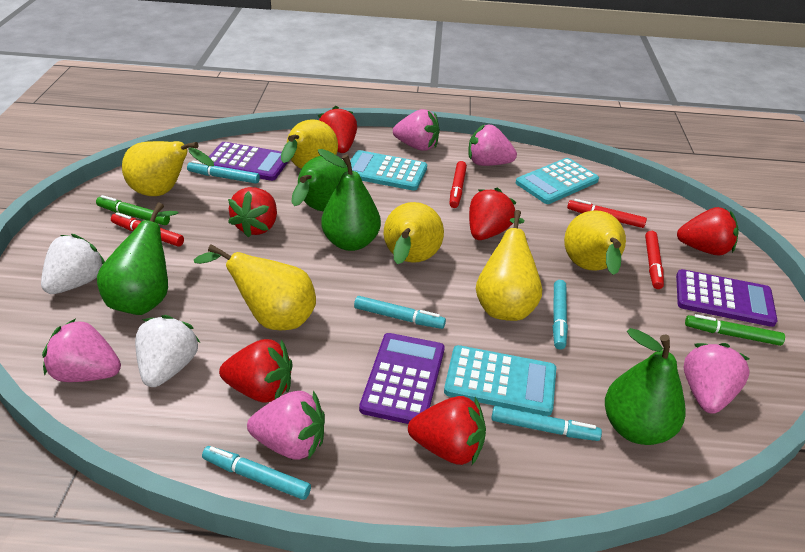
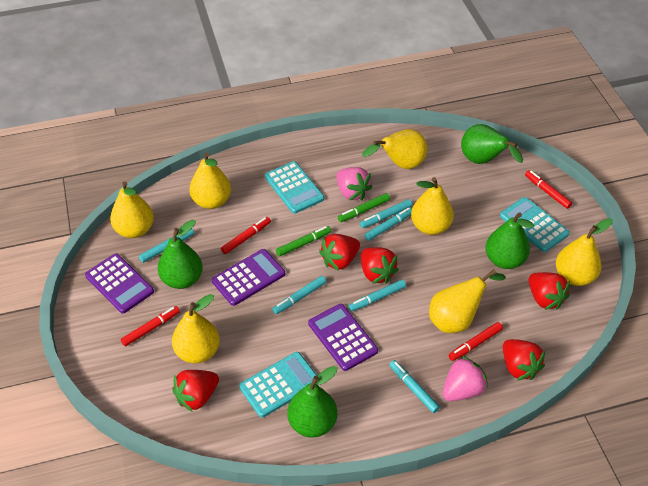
pink strawberry: [42,318,121,382] [247,391,325,460] [393,109,440,151] [468,125,517,166] [684,343,750,414] = 5 -> [336,167,372,200] [443,356,488,401] = 2
red strawberry: [219,339,292,402] [228,187,277,238] [318,106,357,153] [408,396,486,465] [469,188,517,240] [677,207,739,255] = 6 -> [172,370,219,412] [319,234,360,271] [361,247,399,284] [503,339,545,380] [529,272,570,310] = 5
turquoise marker: [187,161,260,184] [202,446,311,500] [354,296,446,329] [491,406,602,441] [553,280,568,349] = 5 -> [139,229,194,263] [272,276,326,314] [349,279,406,311] [360,199,412,228] [364,207,412,241] [389,360,440,413] = 6
white strawberry: [41,234,105,294] [135,315,200,387] = 2 -> none = 0
yellow pear: [122,141,214,196] [194,245,316,330] [281,119,338,169] [384,202,444,264] [476,210,542,321] [564,210,626,275] = 6 -> [110,181,154,238] [172,294,220,363] [189,152,231,209] [362,129,427,169] [411,177,454,235] [429,269,506,333] [556,218,613,286] = 7

